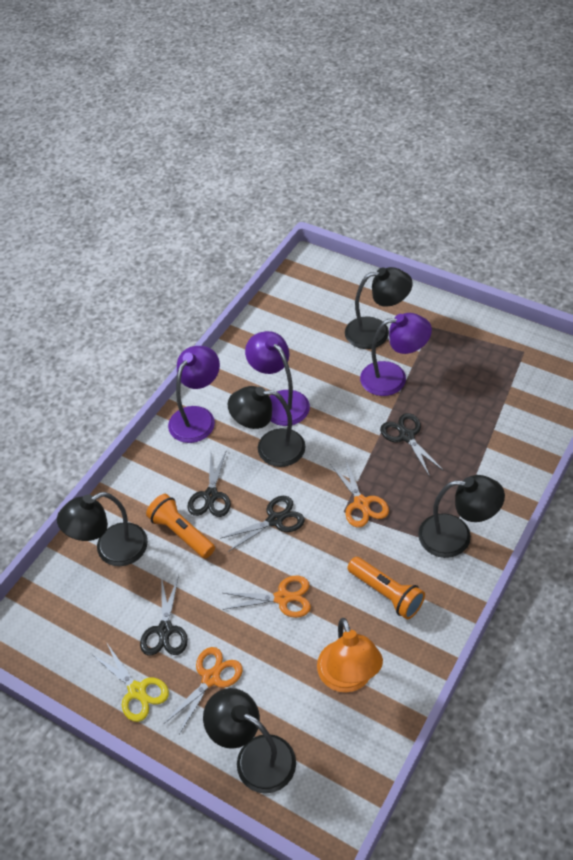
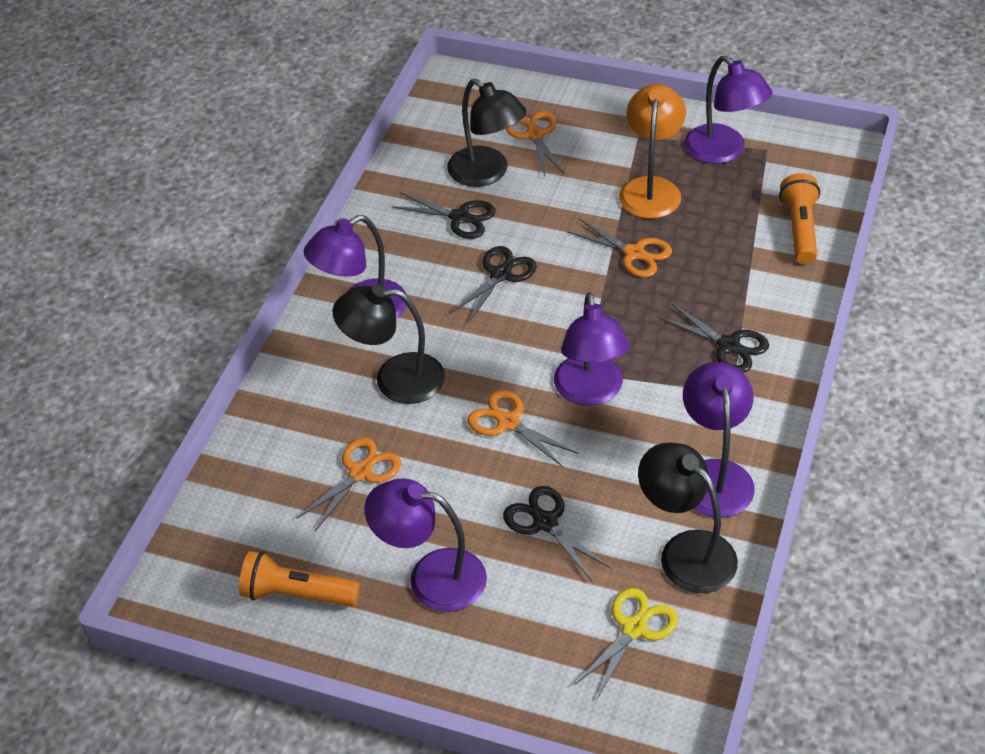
black lamp: [57,492,148,566] [203,688,296,794] [228,386,306,467] [345,267,413,349] [418,475,505,558] = 5 -> [333,284,445,404] [447,79,527,187] [638,443,738,593] = 3
orange scissors: [164,647,243,734] [222,576,311,618] [330,458,389,527] = 3 -> [296,438,401,531] [467,390,578,467] [506,111,565,176] [567,219,672,277] = 4
purple lamp: [168,346,220,443] [245,331,310,426] [360,313,432,396] = 3 -> [304,215,407,319] [364,478,487,612] [554,292,630,406] [683,362,755,518] [684,56,773,164] = 5

